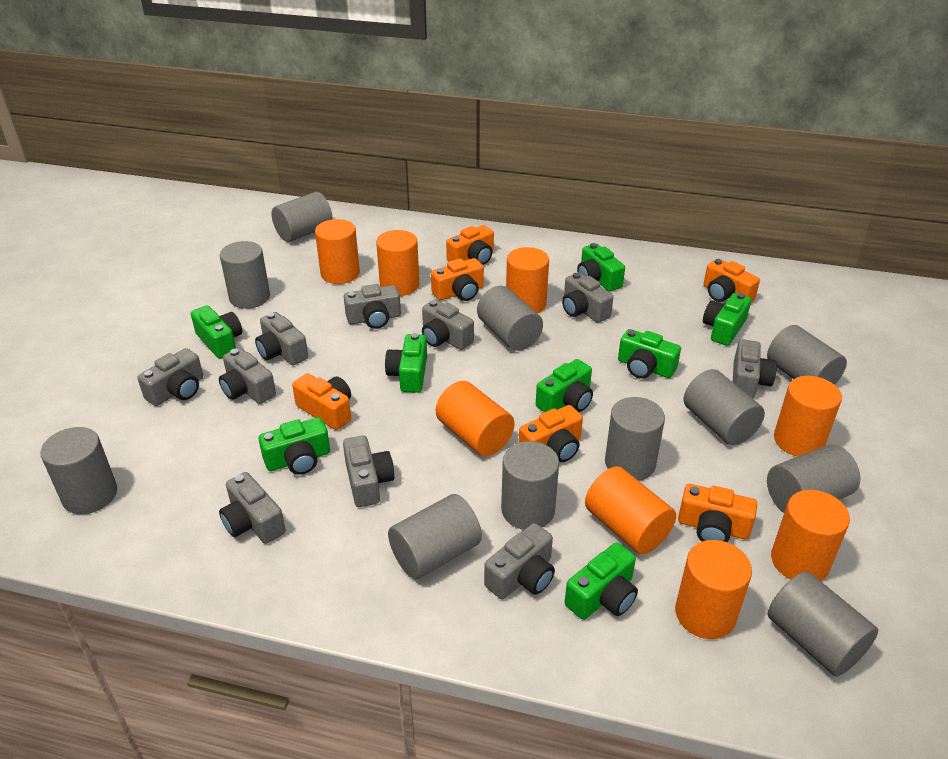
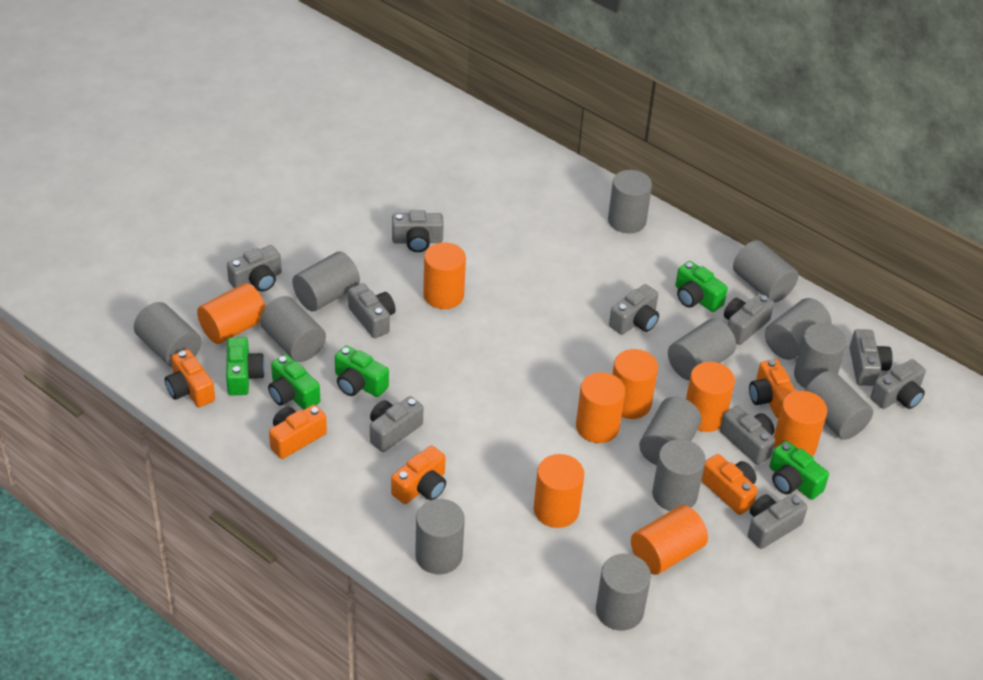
green camera: [191,305,242,359] [259,417,330,475] [385,333,427,393] [536,359,593,412] [565,542,638,620] [577,243,625,291] [618,329,681,379] [703,293,751,346] = 8 -> [226,337,265,396] [268,354,320,410] [335,346,389,397] [675,261,728,312] [770,441,829,500] = 5
grey cylinder: [40,427,117,514] [220,241,270,309] [272,192,332,242] [388,494,482,579] [477,286,543,351] [501,441,559,530] [605,397,665,481] [683,369,765,446] [767,325,847,385] [767,444,860,513] [768,571,878,677] = 11 -> [134,302,201,367] [260,296,326,362] [292,251,360,311] [415,499,465,574] [596,554,651,631] [608,170,652,234] [639,397,702,466] [652,439,706,511] [668,318,736,381] [733,240,799,303] [765,298,831,360] [794,323,847,389] [805,370,873,440] = 13
orange camera: [292,373,351,430] [431,258,484,301] [446,225,494,265] [519,405,583,462] [678,484,757,542] [704,259,760,302] = 6 -> [165,349,215,407] [269,405,327,459] [391,446,446,504] [701,454,758,515] [749,359,796,418] = 5

